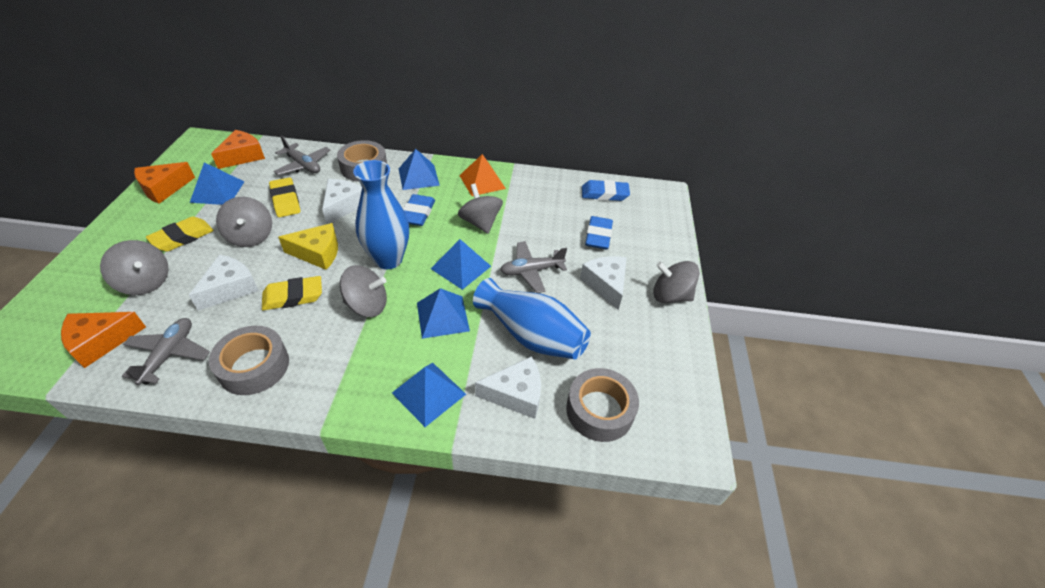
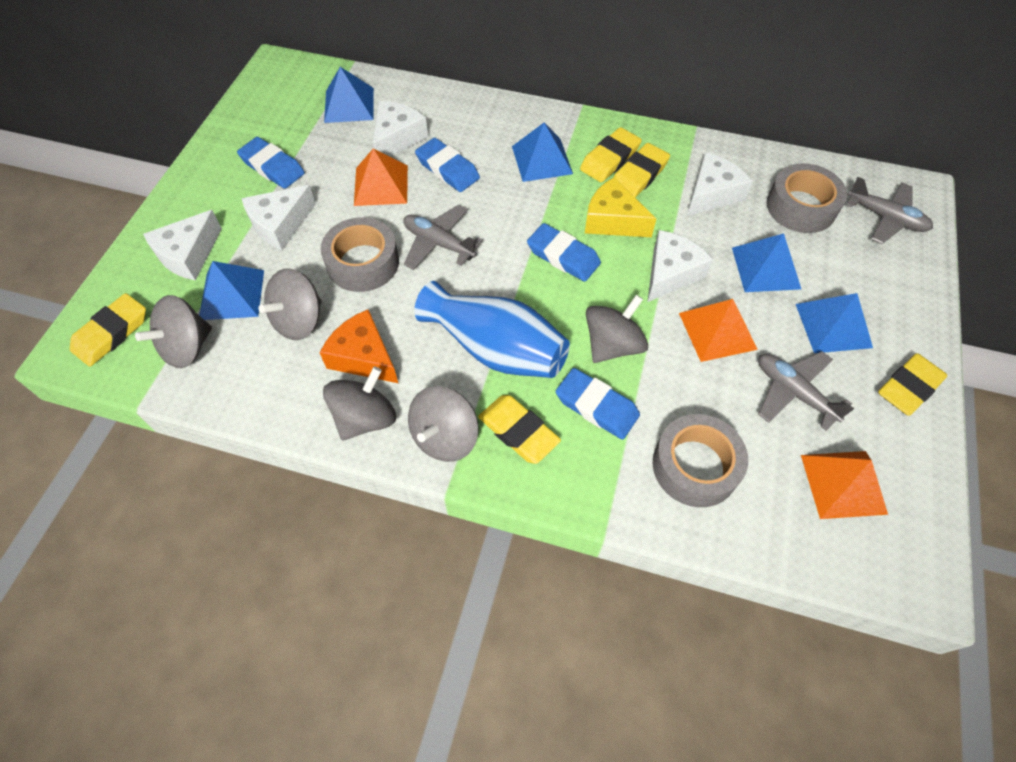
blue eraser: [403,194,435,226] [582,180,630,201] [585,216,613,249] = 3 -> [237,137,305,189] [415,138,480,192] [527,223,601,282] [556,368,640,440] = 4
blue vase: [353,160,409,269] [473,278,591,359] = 2 -> [414,281,570,378] = 1
orange cheese: [61,312,146,368] [134,162,195,204] [211,130,265,169] = 3 -> [320,309,398,383] = 1
orange pyramid: [459,154,506,196] = 1 -> [354,148,408,206] [679,299,758,362] [801,451,888,519] = 3
white cheese: [189,254,259,311] [322,179,362,224] [475,356,541,419] [580,256,627,310] = 4 -> [143,210,222,280] [242,185,316,250] [373,101,428,156] [648,230,713,302] [687,152,753,216] = 5
yellow eraser: [146,217,214,252] [262,276,322,310] [269,177,301,217] = 3 -> [70,293,146,367] [478,395,561,464] [580,127,642,182] [614,143,670,198] [878,353,947,416] = 5

